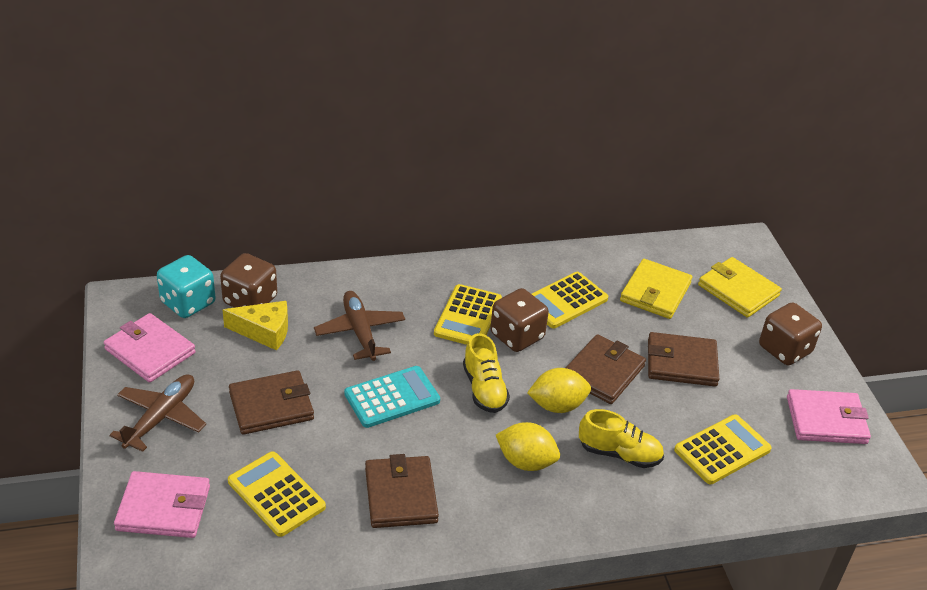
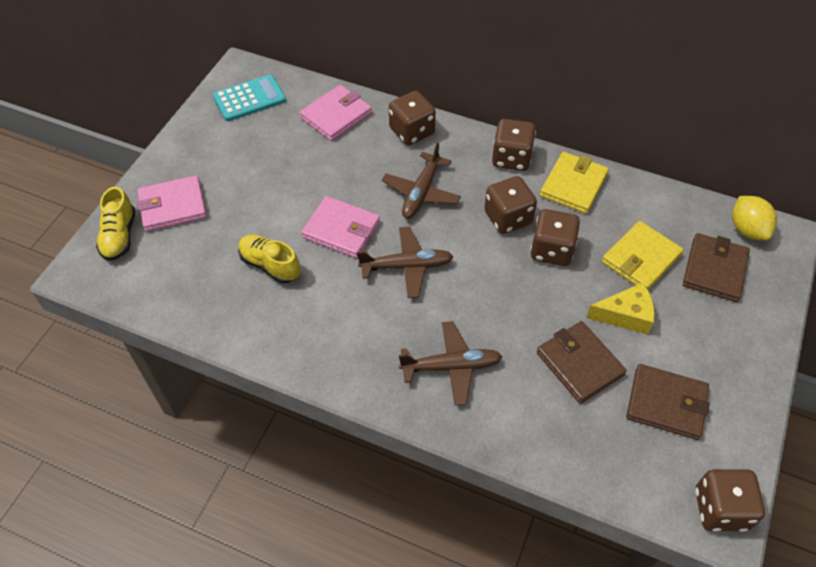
brown dice: [220,253,277,308] [490,288,549,352] [759,302,822,365] = 3 -> [389,91,436,145] [484,176,537,234] [492,119,536,171] [530,209,580,266] [695,469,765,532] = 5
brown plane: [109,374,206,452] [314,291,405,361] = 2 -> [357,227,454,298] [382,142,461,219] [399,321,503,405] = 3
brown wallet: [229,370,314,435] [365,454,439,528] [566,334,646,404] [648,332,719,387] = 4 -> [537,321,627,404] [626,364,710,440] [683,233,750,302] = 3
turquoise dice: [157,255,215,318] = 1 -> none = 0
yellow calculator: [228,451,326,537] [434,284,502,345] [532,272,608,328] [674,414,772,484] = 4 -> none = 0
yellow lemon: [496,422,560,471] [527,368,591,413] = 2 -> [732,196,777,240] = 1

